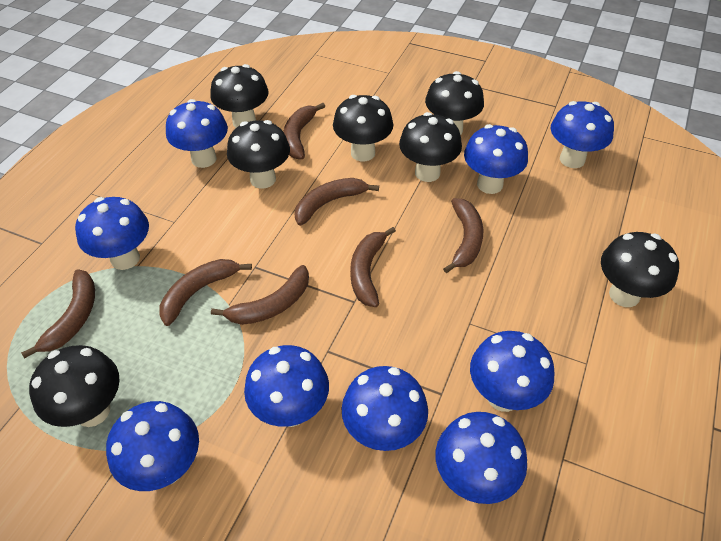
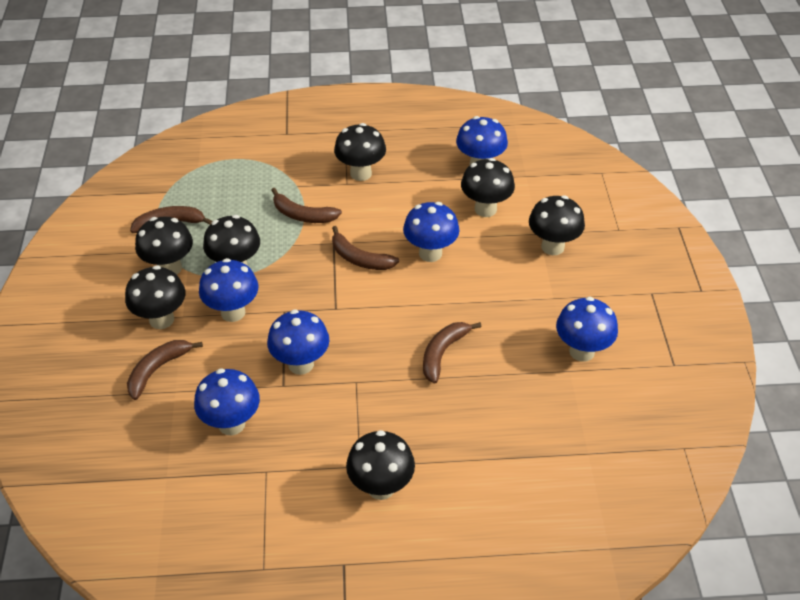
blue mushroom: [75,197,149,270] [106,401,199,491] [166,99,228,168] [244,345,329,427] [342,366,428,451] [436,412,527,504] [464,124,528,194] [470,331,554,412] [551,101,614,168] = 9 -> [194,369,260,435] [199,258,258,322] [267,309,329,375] [403,202,459,262] [456,116,508,166] [556,297,618,362] = 6
brown banana: [21,269,95,358] [159,259,252,326] [211,265,309,325] [283,103,325,159] [295,178,379,226] [350,227,396,307] [443,198,483,273] = 7 -> [127,340,203,400] [130,206,212,233] [271,188,342,223] [332,226,399,270] [423,322,482,384] = 5

